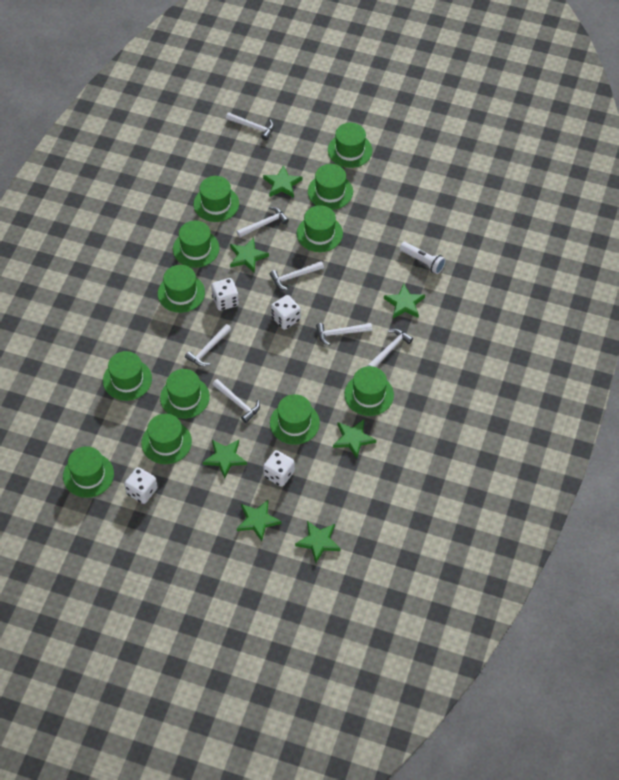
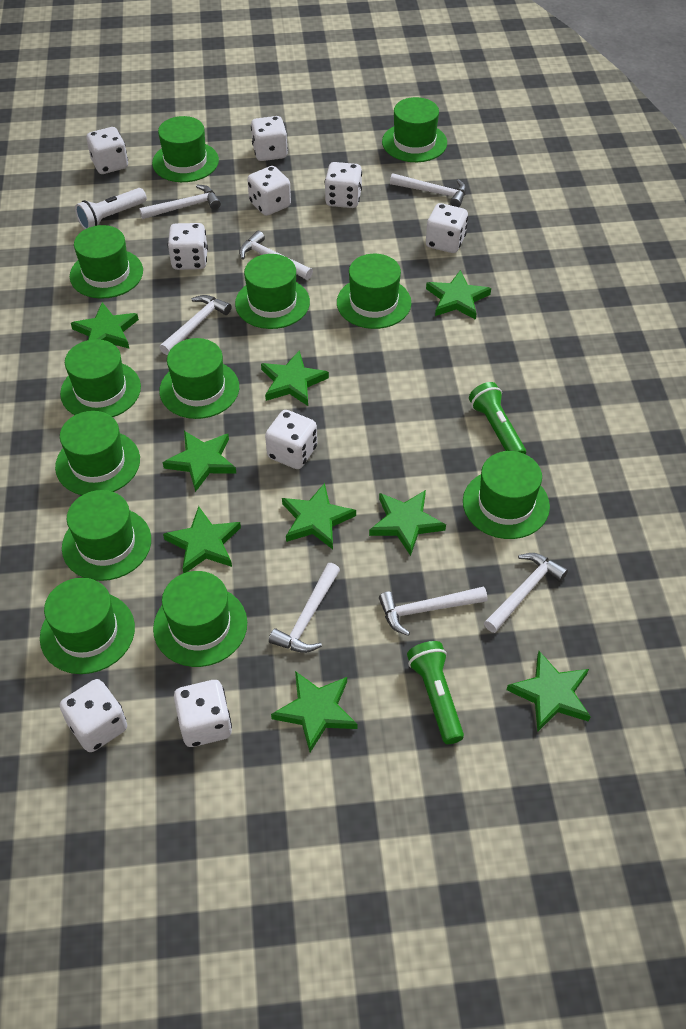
green flashlight: none = 0 -> [407,641,464,744] [469,382,526,454] = 2
green star: [203,440,247,479] [230,238,269,273] [237,500,281,541] [263,165,303,198] [295,521,340,563] [333,419,376,458] [384,283,425,318] = 7 -> [71,302,139,348] [162,431,236,492] [163,506,241,573] [261,350,329,406] [271,671,357,752] [282,483,356,549] [369,490,446,556] [426,270,491,320] [507,651,591,732] = 9
white dice: [124,467,157,504] [211,278,239,311] [263,450,295,487] [271,295,301,330] = 4 -> [60,679,127,752] [86,127,128,174] [168,223,208,270] [174,680,232,747] [247,166,291,216] [251,116,288,161] [265,410,317,469] [325,162,362,208] [426,203,468,253] = 9

